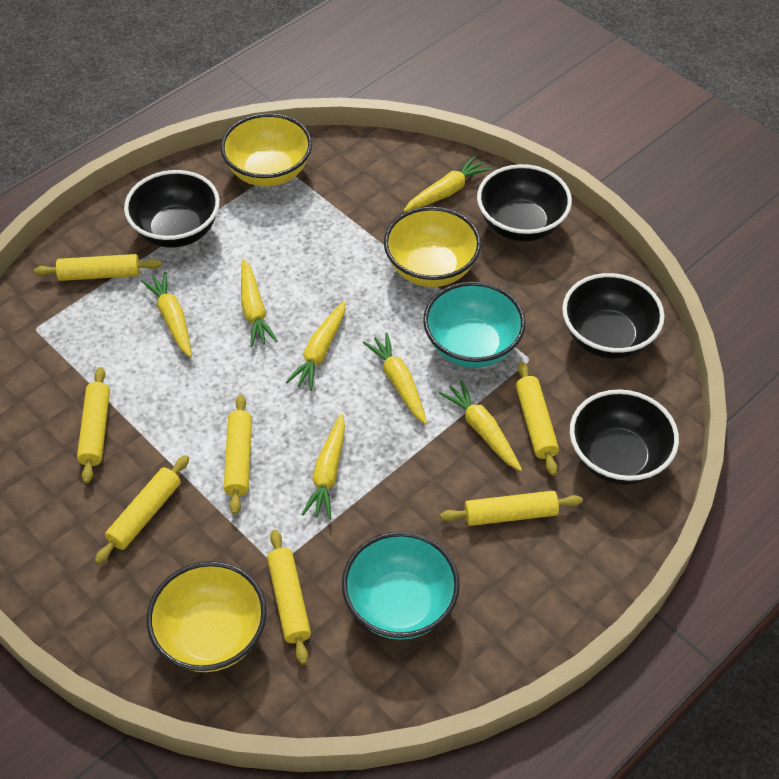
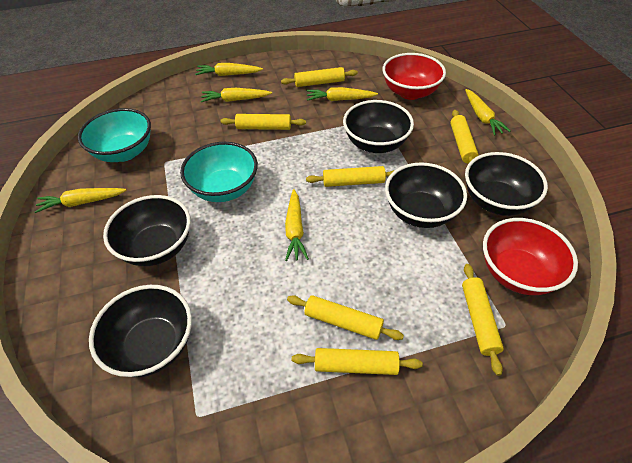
black bowl: [124,170,220,248] [477,164,572,242] [562,273,664,359] [570,389,679,485] = 4 -> [89,285,192,377] [103,195,191,266] [343,100,414,153] [385,162,467,228] [465,152,548,216] = 5
red bowl: none = 0 -> [382,53,446,100] [483,218,578,295] = 2
yellow bowl: [147,561,267,672] [220,113,312,187] [384,206,481,287] = 3 -> none = 0
yellow carrot: [141,272,192,357] [241,259,277,347] [286,301,345,391] [302,414,345,519] [363,333,427,424] [403,156,491,212] [439,380,522,471] = 7 -> [35,188,127,213] [195,63,263,76] [201,88,272,102] [285,189,309,261] [307,87,378,101] [465,89,511,135] = 6

